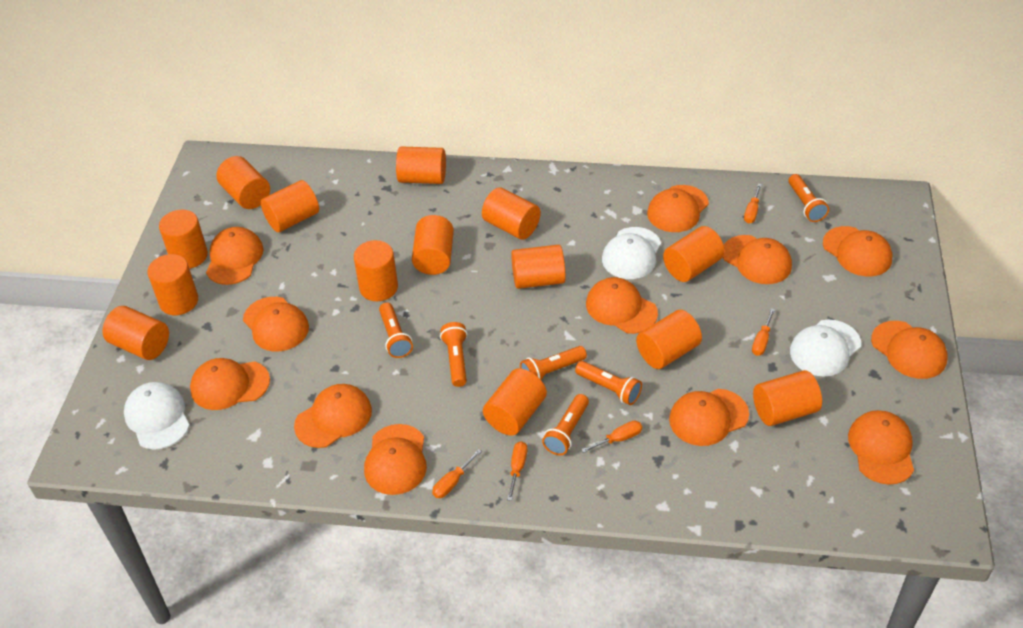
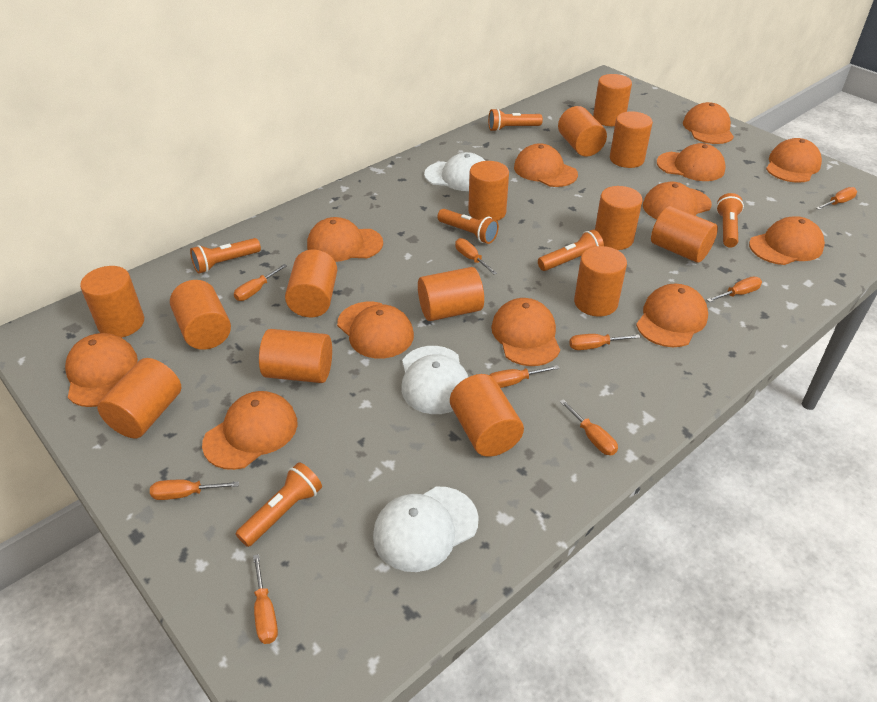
orange screwdriver: [432,449,482,498] [507,441,527,501] [581,421,642,453] [744,184,762,224] [752,309,775,356] = 5 -> [150,480,239,500] [234,264,287,301] [253,554,278,644] [455,238,497,275] [490,365,559,388] [560,399,618,455] [569,334,640,350] [707,277,762,302] [816,187,857,210] = 9

